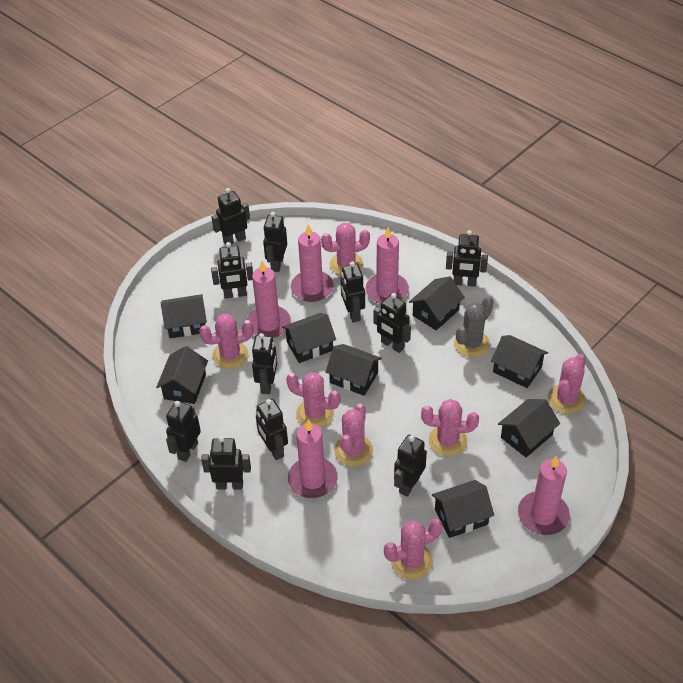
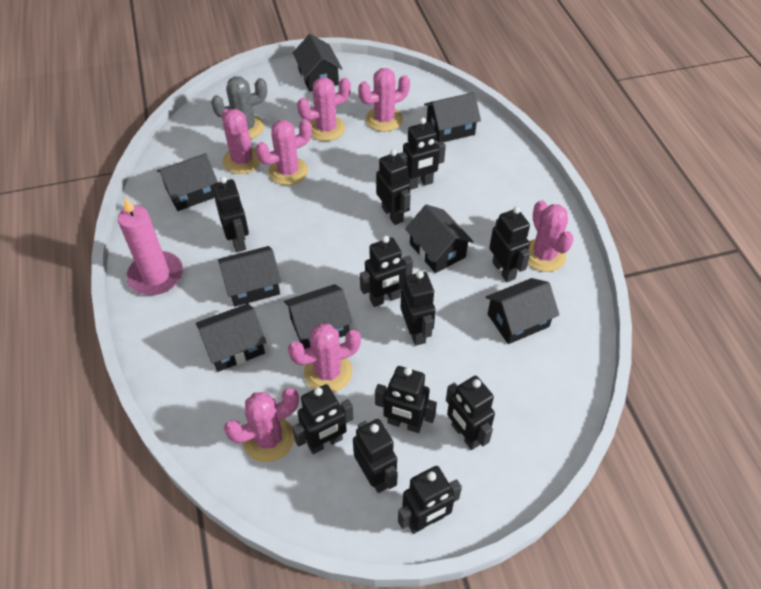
pink candle: [247,261,291,338] [288,419,338,498] [291,224,334,302] [366,227,409,304] [518,456,570,535] = 5 -> [118,197,183,295] = 1

